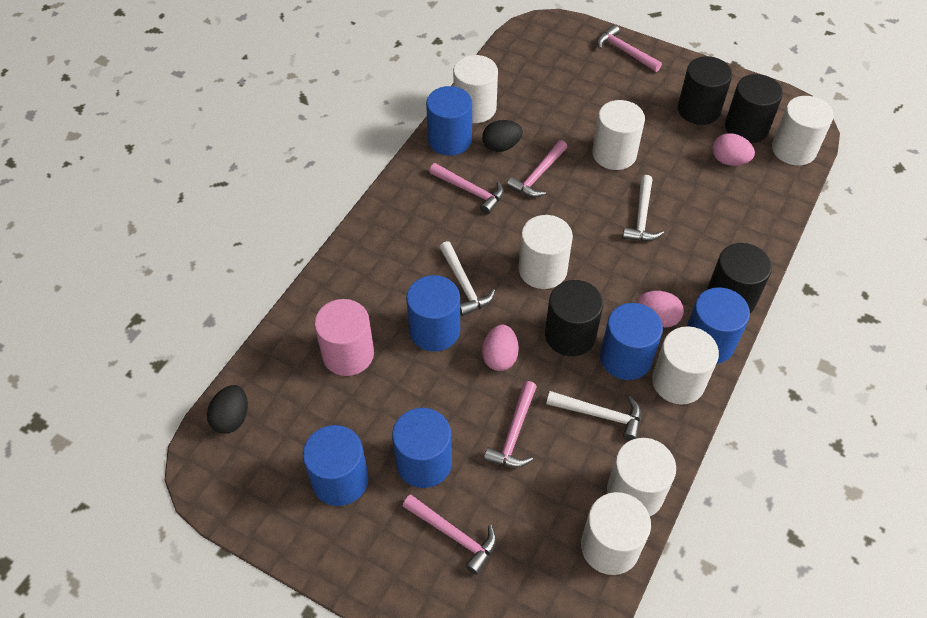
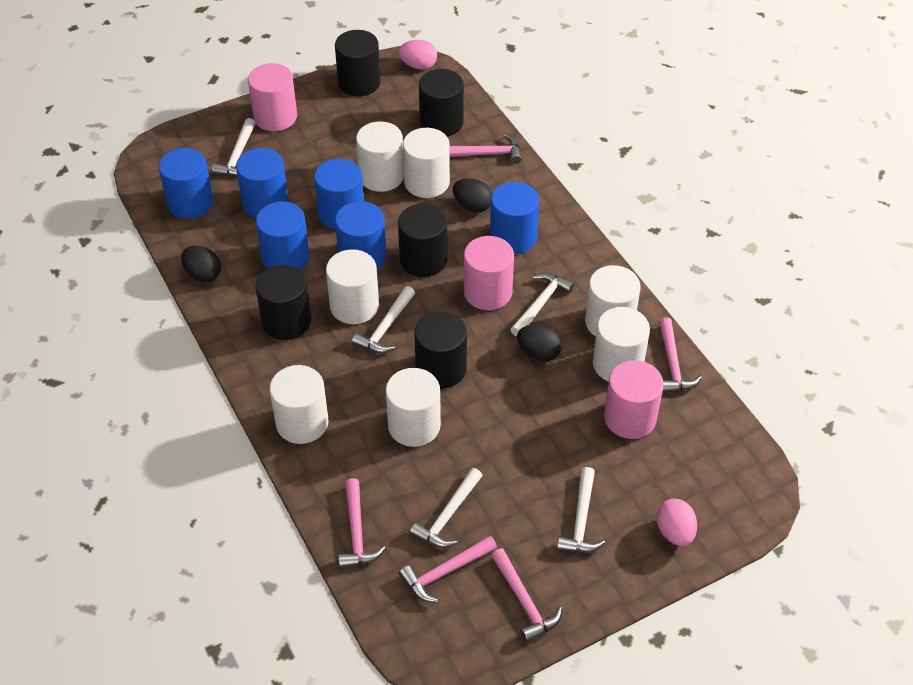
black cylinder: [545,280,603,356] [678,56,732,125] [707,243,772,313] [725,74,783,143] = 4 -> [255,265,311,340] [335,30,381,97] [398,204,448,277] [414,311,467,388] [419,69,464,137] = 5
black egg: [207,385,248,434] [482,120,523,152] = 2 -> [181,246,221,283] [453,178,492,213] [517,324,562,361] = 3
pink cylinder: [314,299,374,376] = 1 -> [248,63,297,131] [464,236,514,310] [604,360,664,439] = 3
pink egg: [482,325,519,371] [637,291,684,327] [712,133,755,166] = 3 -> [399,40,437,70] [656,499,697,546] = 2
white hammer: [439,241,495,316] [546,391,641,441] [622,175,664,241] = 3 -> [212,118,256,176] [352,286,415,353] [410,468,483,548] [510,273,574,337] [557,467,606,553] = 5

